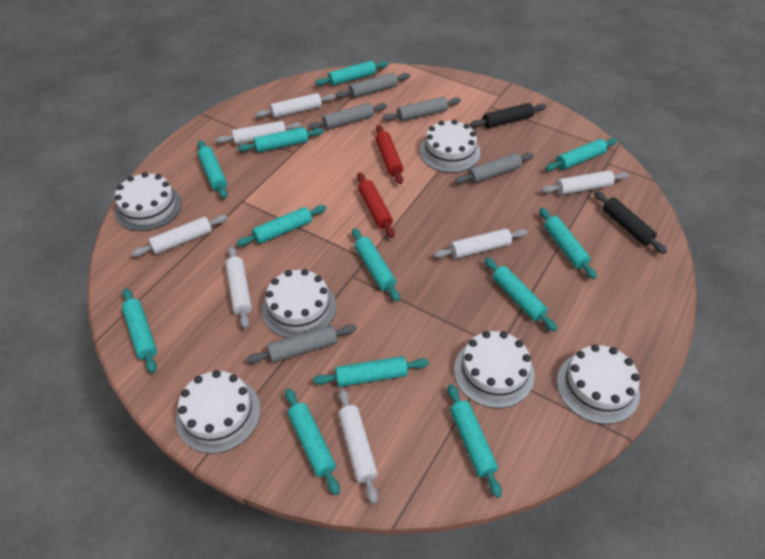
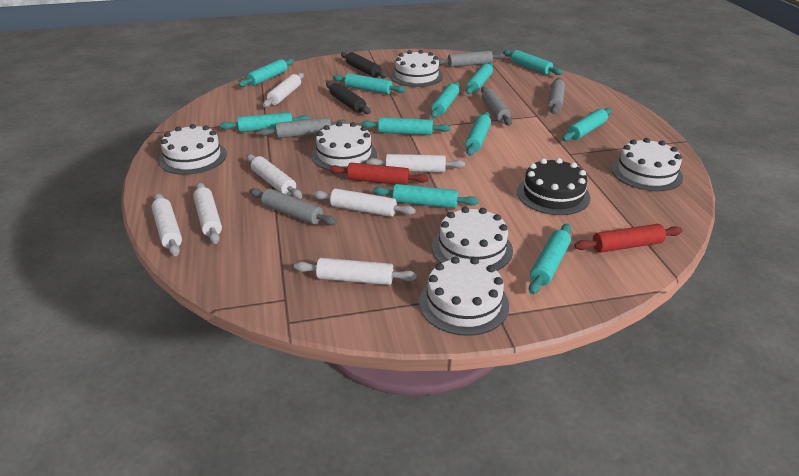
black cake: none = 0 -> [517,158,590,215] = 1
turquoise rolling pin: [122,288,157,373] [198,140,228,199] [236,205,326,246] [238,127,324,153] [285,388,340,495] [313,356,429,387] [315,61,388,86] [352,228,400,302] [448,384,502,498] [485,257,557,332] [539,208,597,279] [545,138,617,171] = 12 -> [220,112,310,132] [238,59,294,87] [333,73,405,94] [361,117,450,135] [373,184,479,208] [431,82,460,118] [465,112,491,156] [466,62,493,94] [503,50,563,75] [529,224,571,294] [562,108,612,141] = 11

